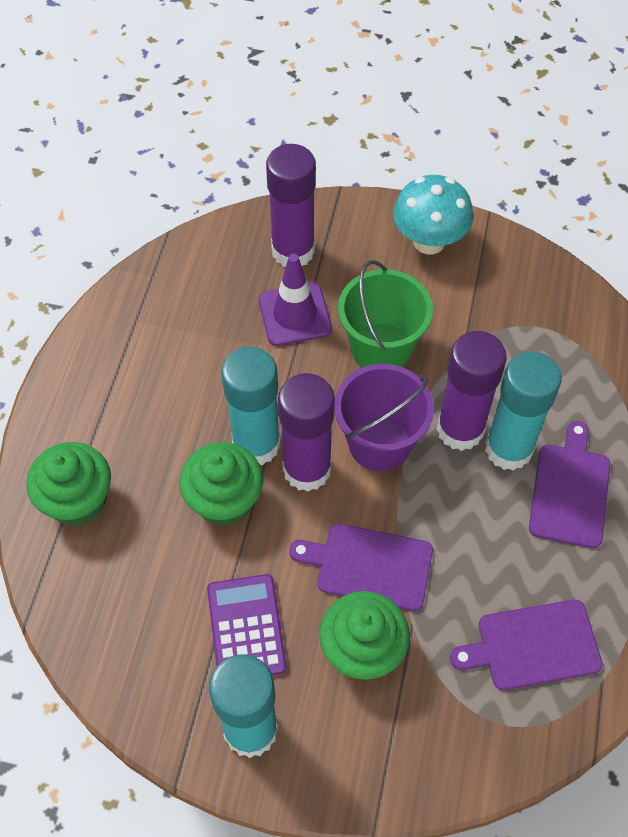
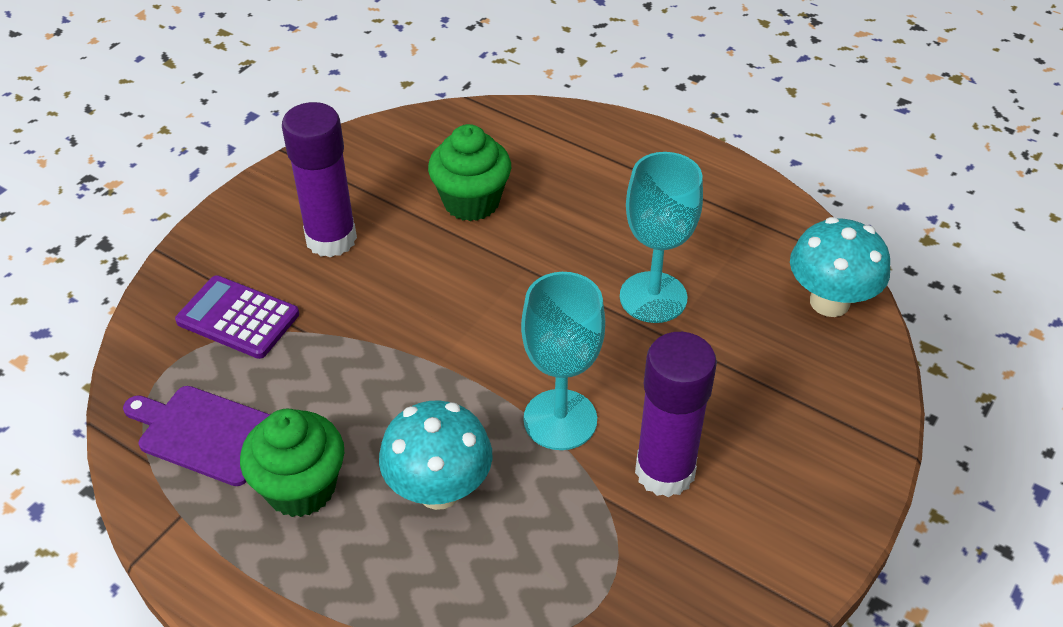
green bucket: [338,260,433,368] = 1 -> none = 0
green cupcake: [26,442,111,526] [179,442,263,526] [319,591,410,680] = 3 -> [240,409,344,517] [428,124,511,221] = 2
purple bucket: [334,364,434,471] = 1 -> none = 0
purple cutting board: [289,523,433,611] [450,600,603,690] [529,421,610,548] = 3 -> [123,386,270,486] = 1
purple glue stick: [266,144,316,267] [278,373,335,492] [437,331,507,451] = 3 -> [282,102,357,257] [635,332,717,497] = 2
purple traffic cone: [259,254,332,346] = 1 -> none = 0
turquoise glue stick: [209,655,278,758] [221,347,280,465] [485,352,562,471] = 3 -> none = 0
turquoise goblet: none = 0 -> [521,272,605,450] [620,152,703,323] = 2
turquoise mushroom: [393,175,473,255] = 1 -> [379,400,493,510] [790,217,890,317] = 2

